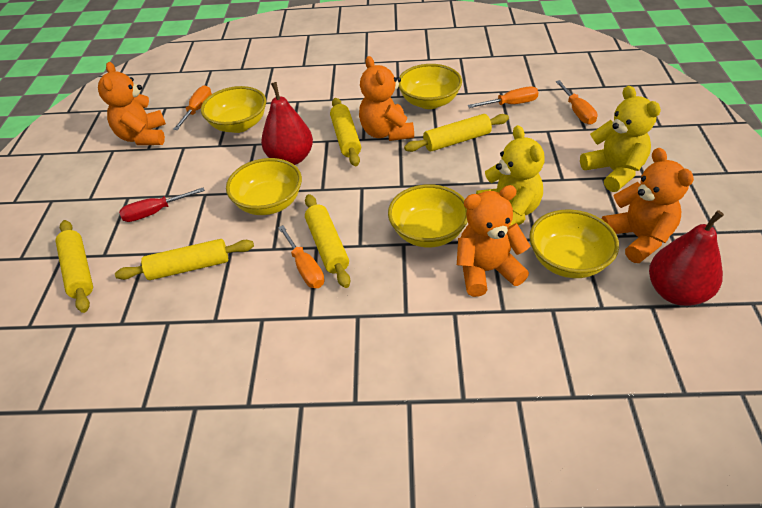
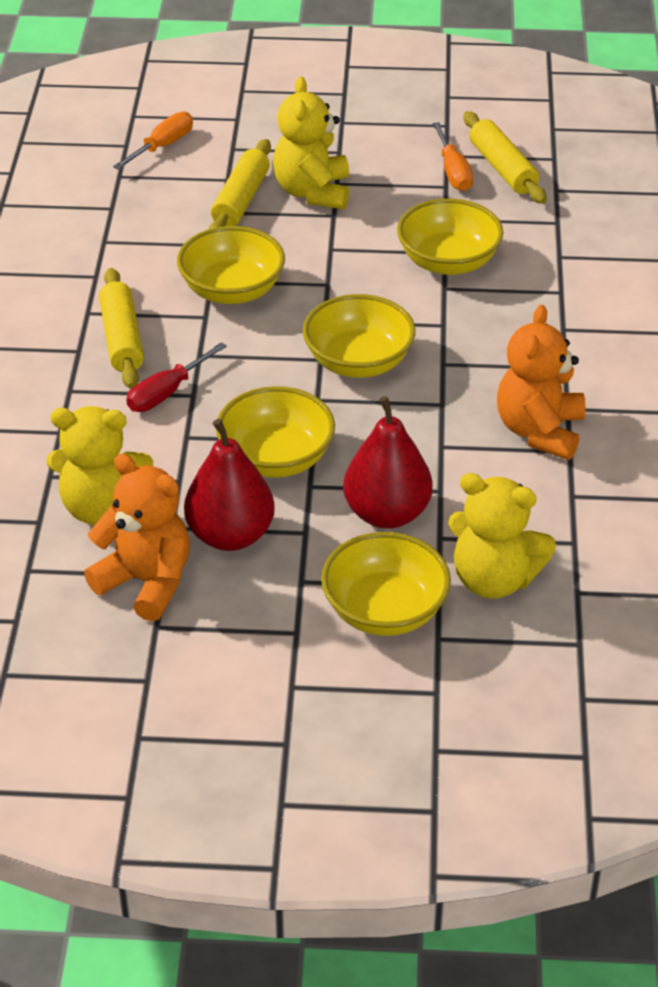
orange screwdriver: [173,85,212,130] [278,225,324,288] [468,87,539,108] [556,80,597,125] = 4 -> [113,111,193,170] [433,122,473,191] = 2
orange teddy bear: [98,62,166,145] [359,56,414,141] [457,185,530,297] [601,148,694,263] = 4 -> [84,454,190,622] [497,305,586,460] = 2
yellow rolling pin: [56,220,93,313] [115,239,254,280] [305,194,350,288] [330,98,361,166] [404,114,509,152] = 5 -> [99,268,144,389] [209,139,271,229] [463,111,547,204] = 3
yellow teddy bear: [476,125,545,226] [580,86,661,192] = 2 -> [47,406,153,525] [273,77,349,209] [448,473,556,599] = 3

